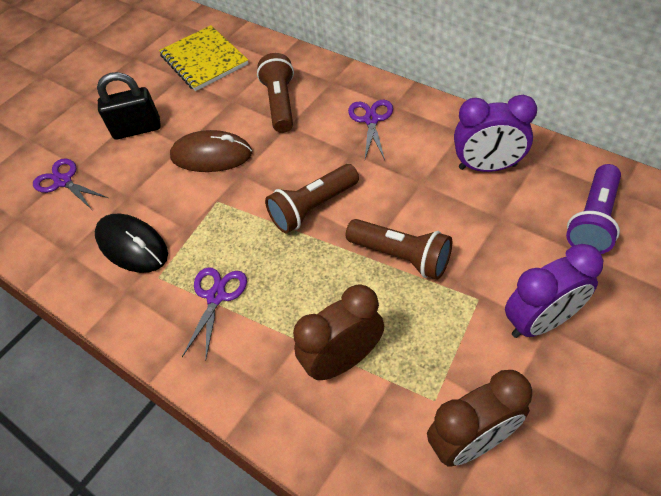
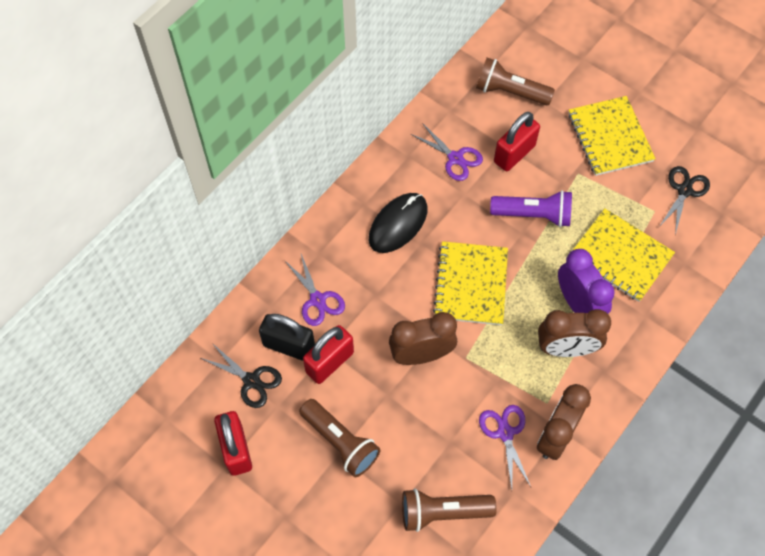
black scissors: none = 0 -> [201,343,282,408] [659,166,710,235] = 2
brown clock: [293,285,384,380] [427,370,532,467] = 2 -> [389,312,457,365] [537,384,591,460] [538,309,611,357] = 3
brown mouse: [170,130,252,172] = 1 -> none = 0
purple clock: [454,95,537,172] [505,244,603,338] = 2 -> [558,249,615,314] = 1
red padlock: none = 0 -> [214,411,252,476] [303,325,354,384] [494,112,540,171] = 3
yellow notebook: [159,25,249,91] = 1 -> [433,241,508,325] [568,96,656,176] [573,209,675,302] = 3

